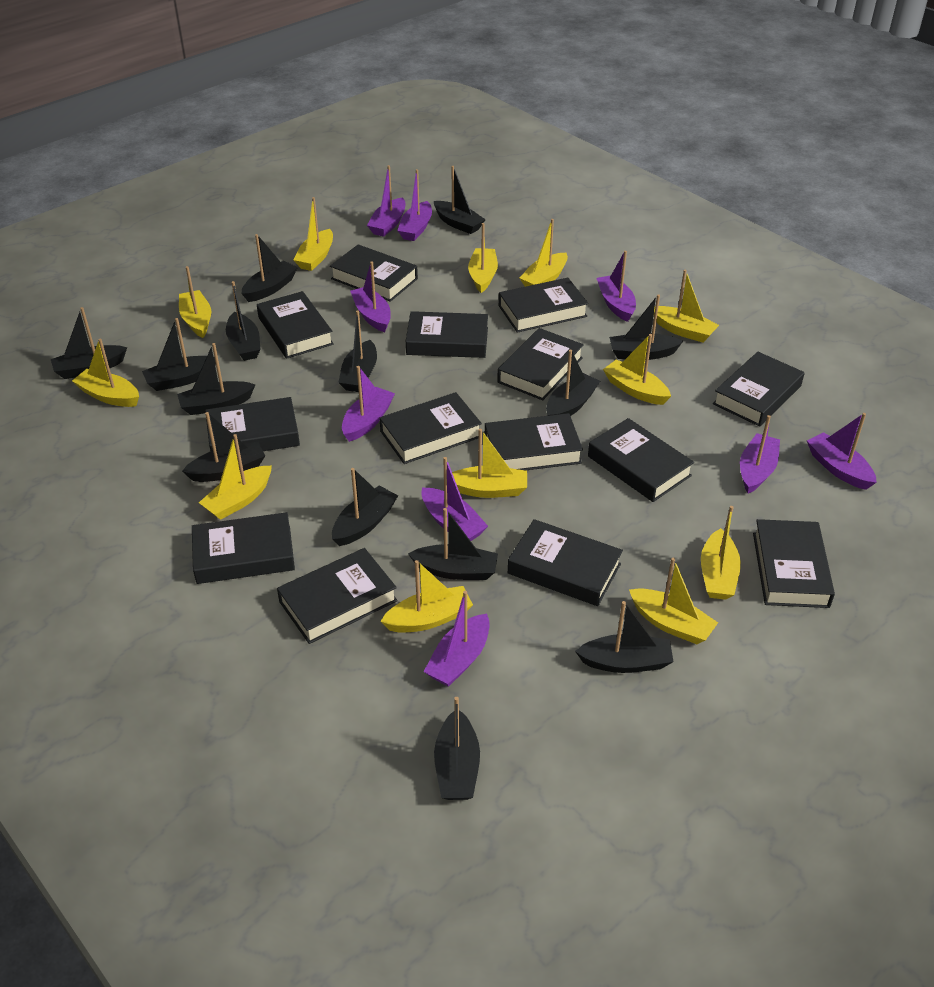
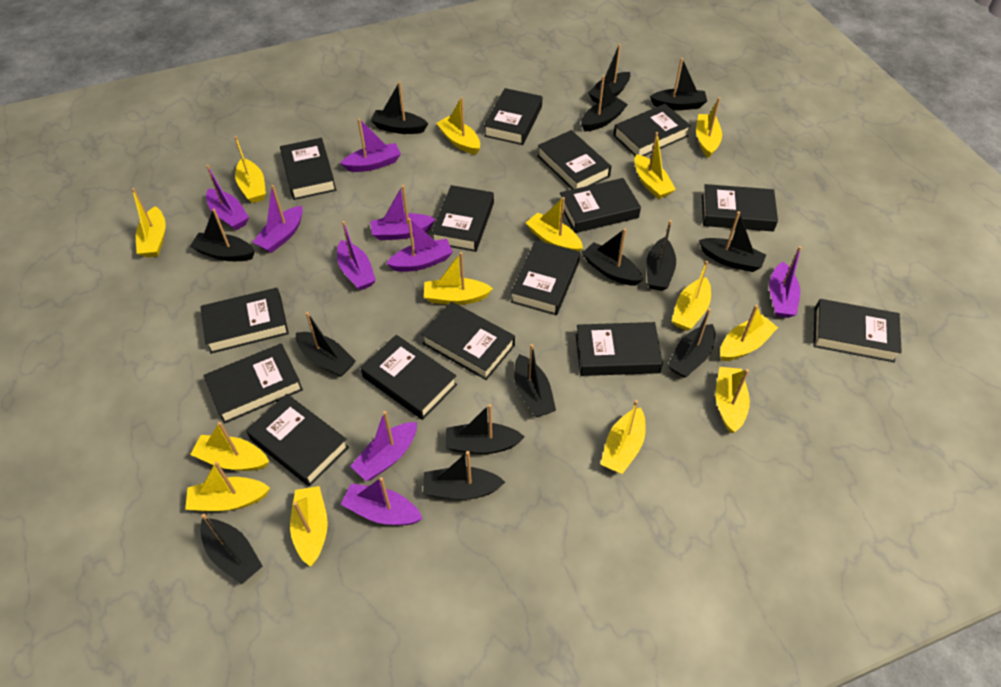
black book: [192,512,295,584] [205,397,300,451] [257,291,334,359] [277,548,398,644] [330,244,418,302] [379,392,482,464] [406,311,488,358] [485,413,583,470] [497,328,584,400] [499,278,588,333] [508,519,623,606] [588,418,694,502] [713,352,805,427] [753,519,835,608] = 14 -> [200,288,289,354] [204,343,303,424] [246,394,349,487] [280,138,336,200] [361,335,457,420] [421,302,515,380] [431,185,494,252] [484,88,542,145] [511,240,580,315] [537,130,611,189] [560,178,641,233] [576,322,663,376] [613,104,691,156] [702,184,778,232] [813,299,902,363] = 15
yellow boat: [72,339,139,407] [179,266,211,338] [199,434,272,520] [293,197,333,271] [380,560,473,633] [452,429,527,498] [468,223,498,293] [519,219,568,287] [603,334,671,405] [629,558,718,644] [654,270,719,342] [701,506,741,600] = 12 -> [132,188,166,257] [185,461,270,511] [190,422,269,471] [234,136,266,203] [290,486,328,567] [424,252,493,305] [436,97,480,155] [526,197,583,252] [600,400,646,474] [634,132,676,199] [672,260,711,331] [696,97,722,158] [716,367,750,433] [720,305,778,361] = 14

